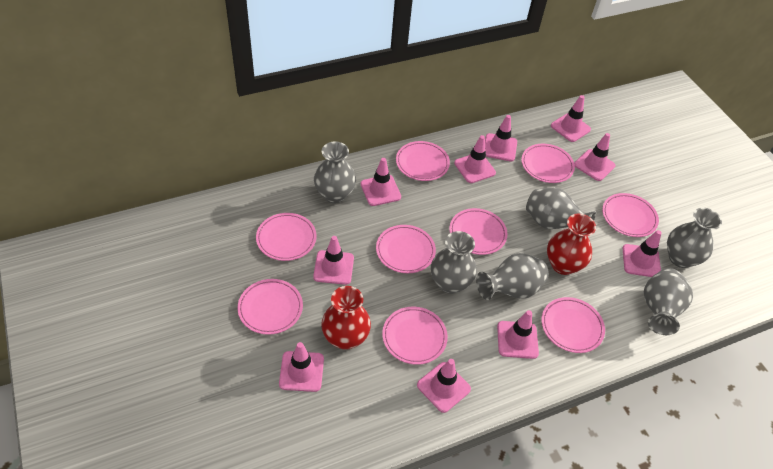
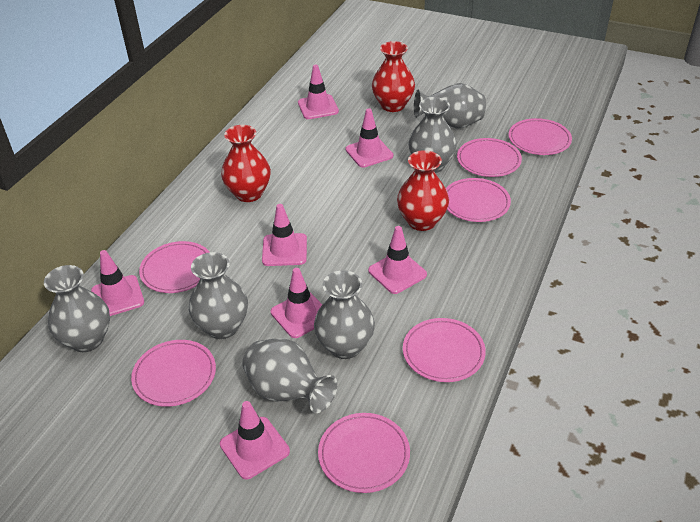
pink plate: [238,279,303,335] [256,213,316,261] [376,225,436,273] [382,307,448,365] [396,141,450,181] [449,208,508,255] [521,144,575,183] [541,297,605,353] [602,193,659,237] = 9 -> [131,340,216,407] [139,241,209,293] [318,413,410,493] [403,318,486,382] [446,178,511,222] [457,138,522,177] [509,118,572,155] = 7
pink traffic cone: [279,342,324,392] [313,236,354,285] [361,158,401,206] [417,359,471,413] [454,135,496,183] [485,115,517,161] [497,310,539,359] [551,95,591,142] [574,133,616,181] [623,230,661,277] = 10 -> [91,250,144,316] [220,401,290,479] [262,204,307,266] [271,268,322,338] [298,64,339,119] [345,108,393,168] [368,226,427,294] = 7
red vase: [321,286,371,350] [547,213,596,275] = 2 -> [221,125,271,202] [372,41,415,112] [397,150,449,231] = 3

